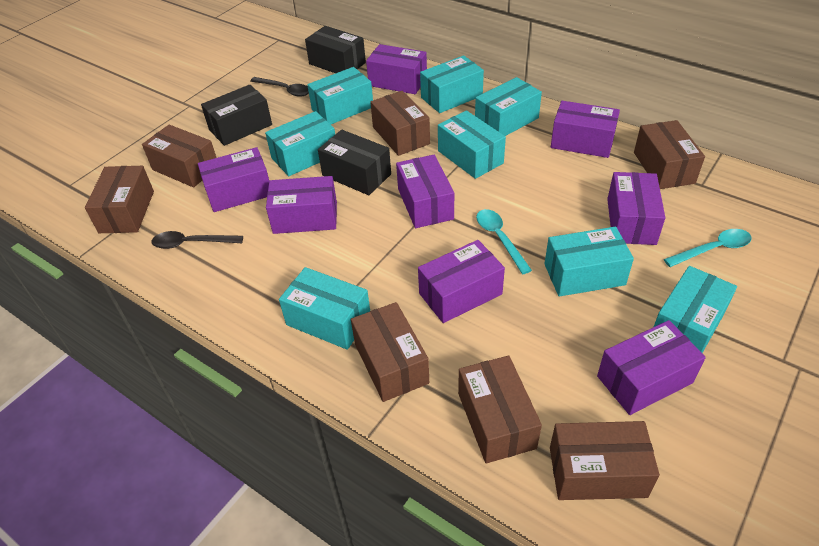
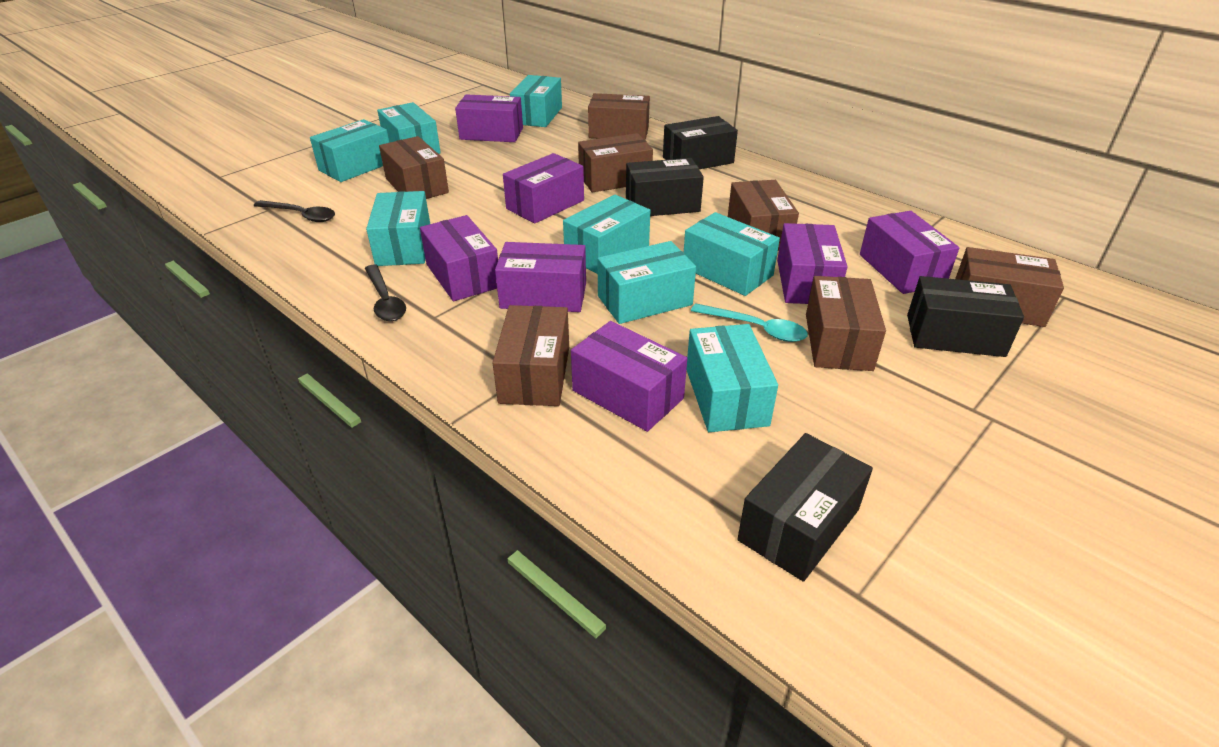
black box: [201,84,272,146] [305,26,366,73] [318,130,391,195] = 3 -> [626,158,704,216] [663,116,738,169] [737,433,873,582] [907,276,1024,357] = 4
purple box: [198,147,269,212] [266,176,337,234] [366,44,427,94] [396,155,454,228] [418,240,505,323] [551,101,620,158] [597,320,706,415] [607,172,665,245] = 8 -> [420,215,498,301] [455,94,523,142] [495,242,586,312] [503,153,584,223] [571,321,687,432] [777,223,848,304] [860,211,960,294] = 7
turquoise spoon: [476,209,532,274] [664,229,752,267] = 2 -> [691,303,808,342] = 1

